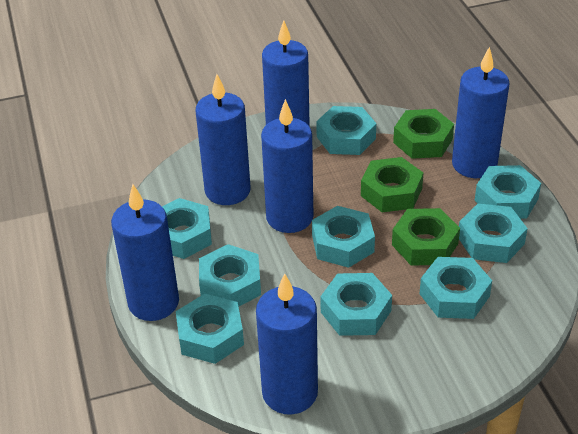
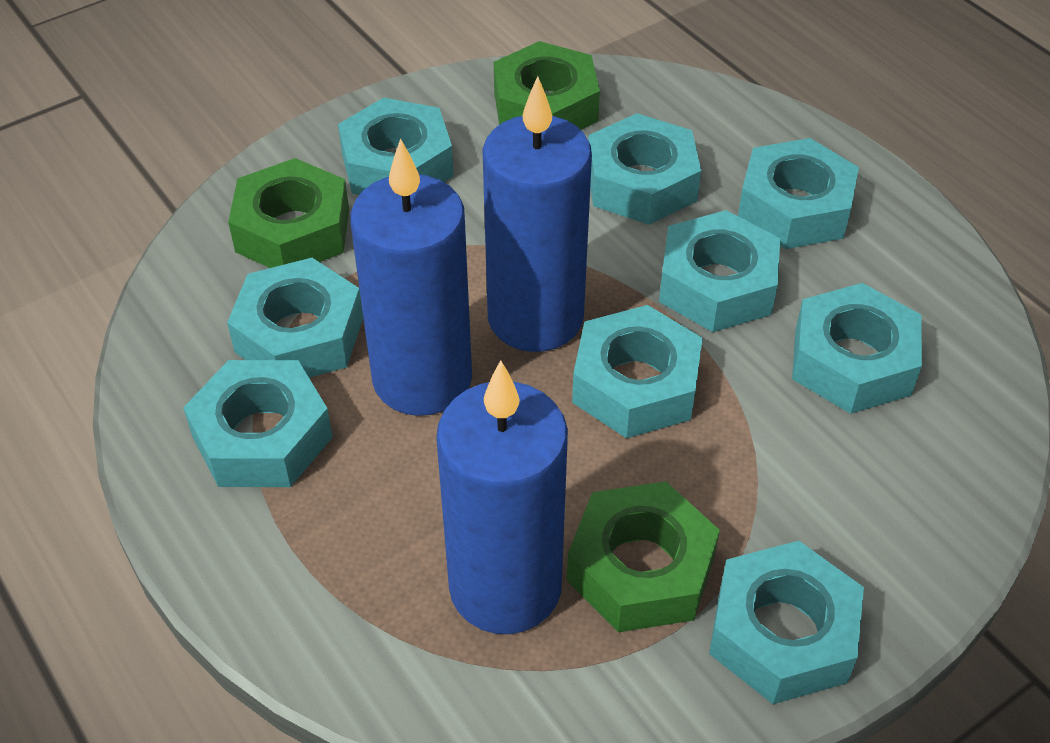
blue candle: [111,184,179,321] [195,74,251,205] [256,273,318,415] [261,99,313,233] [262,20,310,127] [452,47,510,178] = 6 -> [350,138,472,416] [436,360,568,634] [482,76,592,352] = 3

